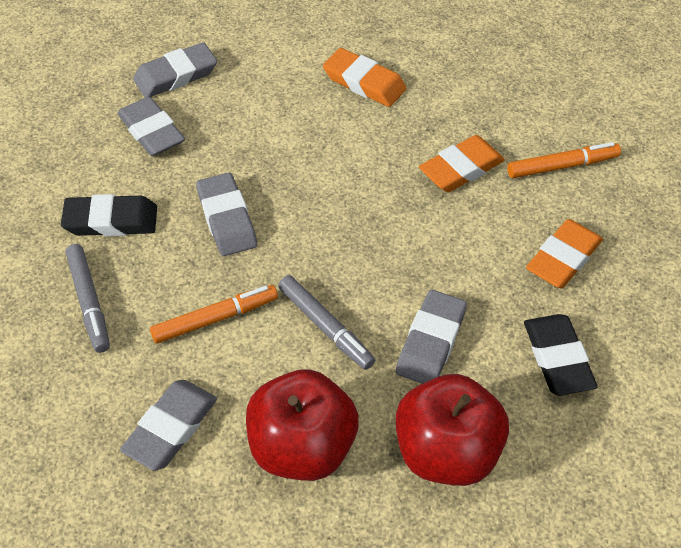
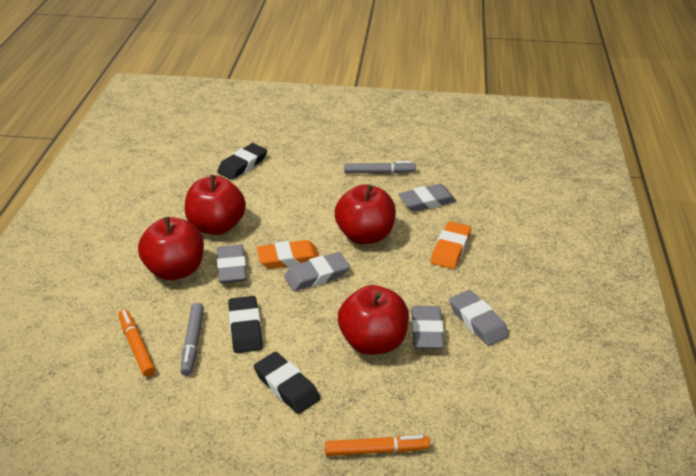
black eraser: [61,194,157,236] [524,314,598,396] = 2 -> [217,143,267,180] [228,296,263,353] [254,352,320,414] = 3
orange eraser: [323,48,406,107] [419,135,505,192] [526,219,603,288] = 3 -> [257,240,319,269] [431,221,471,269] = 2
red apple: [246,369,359,481] [396,374,509,486] = 2 -> [138,217,204,280] [185,175,246,235] [335,184,396,244] [338,285,409,355] = 4

